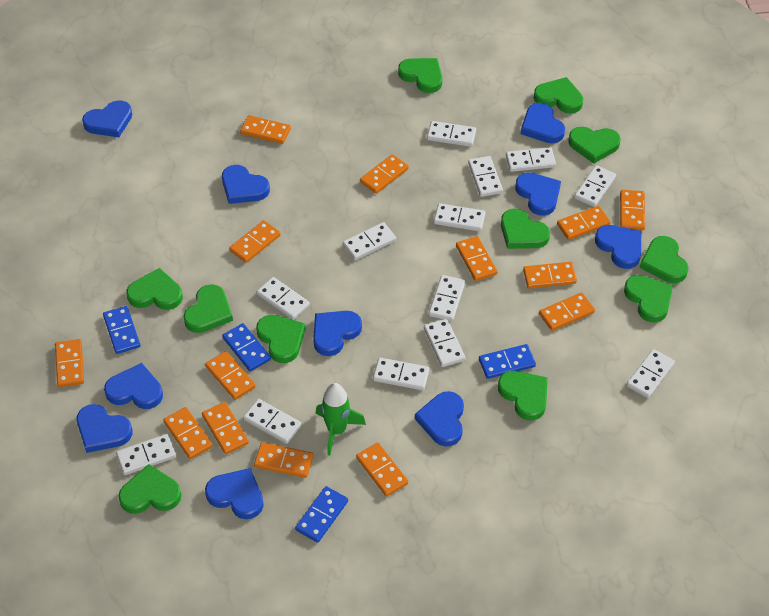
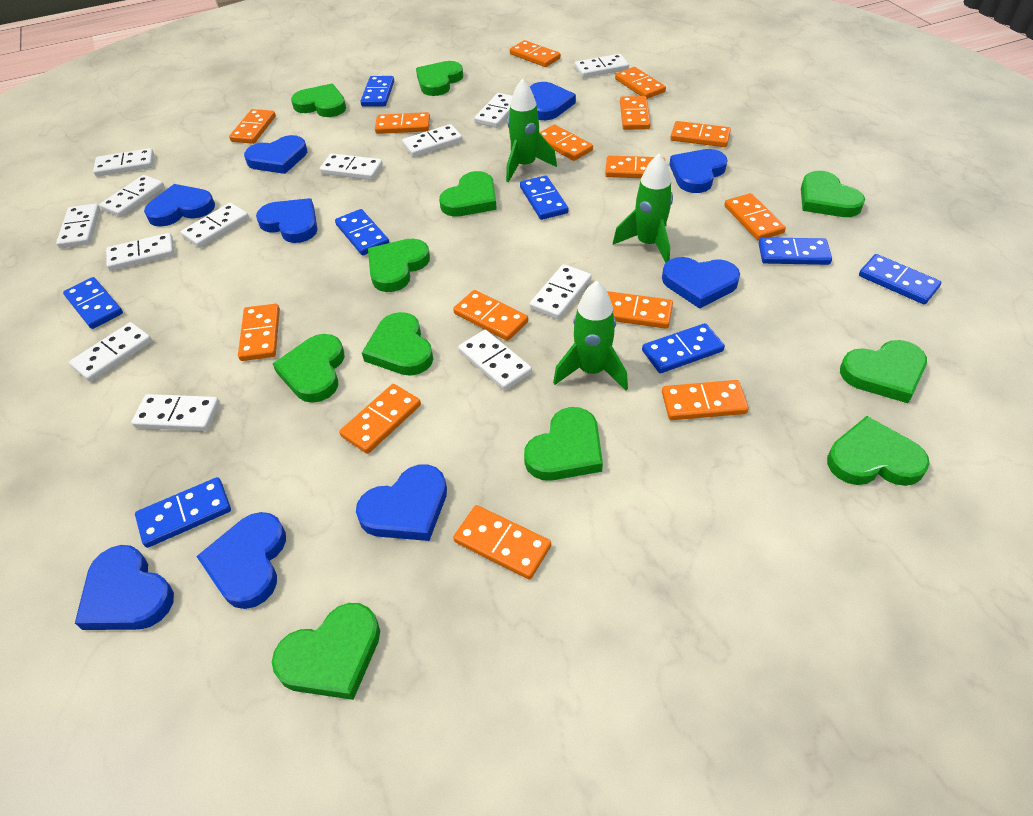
blue domino: [103,306,140,354] [222,323,271,372] [295,486,348,543] [479,344,536,379] = 4 -> [63,277,123,329] [135,477,231,548] [335,209,389,256] [360,76,394,106] [520,175,568,220] [642,323,725,373] [759,237,832,265] [859,254,941,304] = 8
blue heart: [76,404,132,453] [82,100,132,137] [104,363,163,409] [205,468,264,519] [222,165,270,204] [313,311,362,356] [415,391,464,446] [515,172,561,216] [521,103,565,143] [595,225,641,269] = 10 -> [75,545,174,630] [144,184,215,227] [196,512,286,609] [244,135,307,174] [256,198,318,243] [356,464,447,541] [530,82,576,120] [662,257,740,309] [669,149,728,193] = 9
green rocket: [316,383,366,456] = 1 -> [506,79,557,182] [553,281,628,391] [613,154,673,263] = 3
orange domino: [55,339,84,387] [163,407,213,459] [202,402,249,454] [205,351,256,400] [229,220,280,263] [240,115,291,144] [254,442,313,478] [356,443,408,497] [360,154,409,194] [456,236,497,281] [523,262,577,288] [539,292,595,331] [557,206,610,240] [620,190,645,231] = 14 -> [229,109,276,144] [238,304,280,361] [339,384,421,454] [375,112,430,134] [453,290,528,341] [453,505,551,580] [510,40,561,67] [539,124,593,161] [605,156,665,178] [607,291,673,329] [615,67,666,99] [620,96,651,130] [662,380,749,420] [670,121,731,147] [724,193,786,240] = 15

